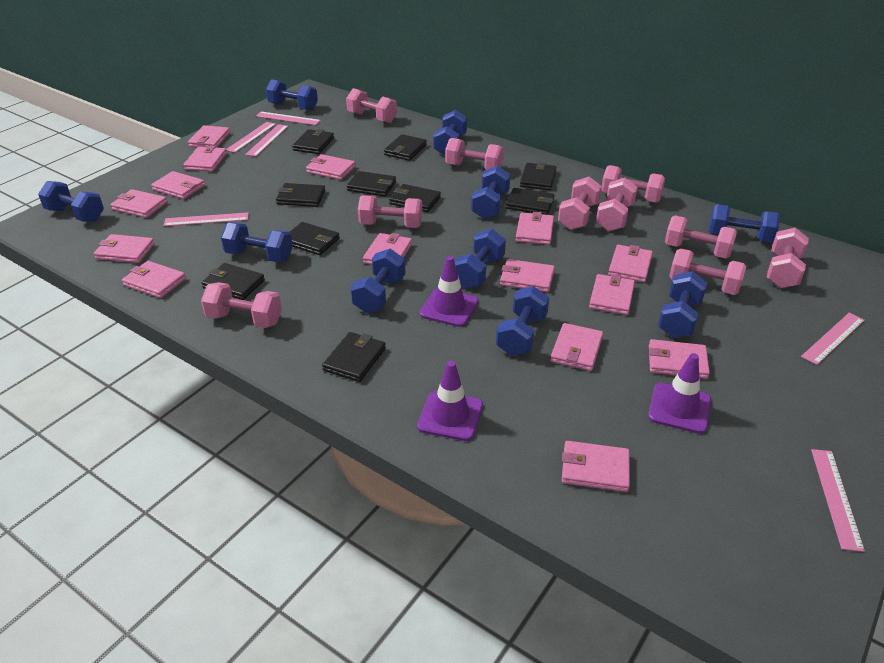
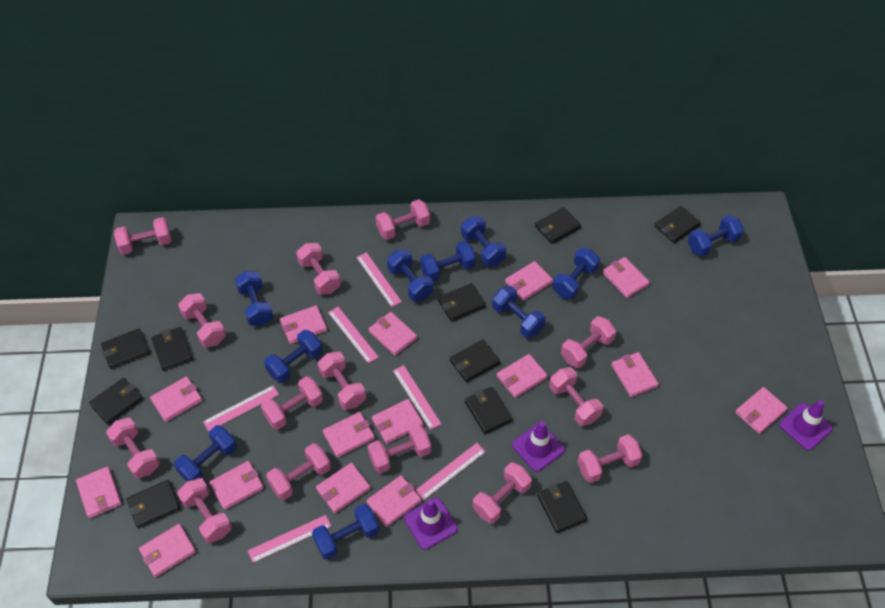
pink dumbbell: [201,282,282,328] [346,88,397,123] [358,195,422,228] [445,138,504,170] [558,176,602,230] [596,178,638,231] [601,165,665,203] [665,215,737,258] [669,248,746,295] [767,228,809,288] = 10 -> [106,418,160,479] [114,217,171,255] [177,478,232,543] [178,293,226,347] [261,376,323,430] [266,443,331,500] [296,243,341,295] [318,352,366,410] [368,424,431,474] [376,199,430,240] [473,462,532,524] [549,367,603,426] [561,316,616,368] [577,434,642,483] = 14

